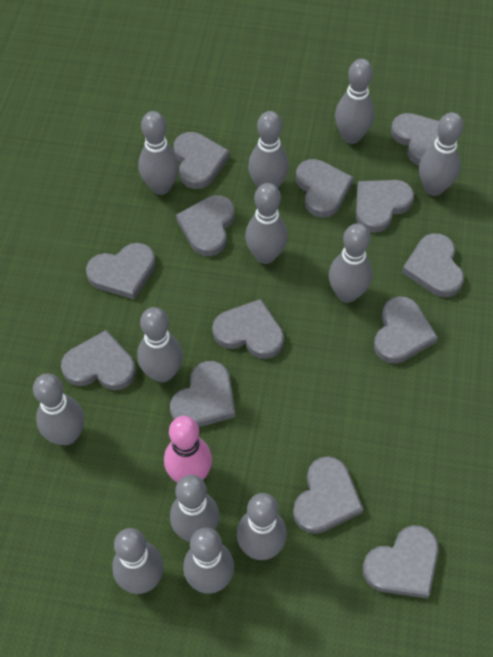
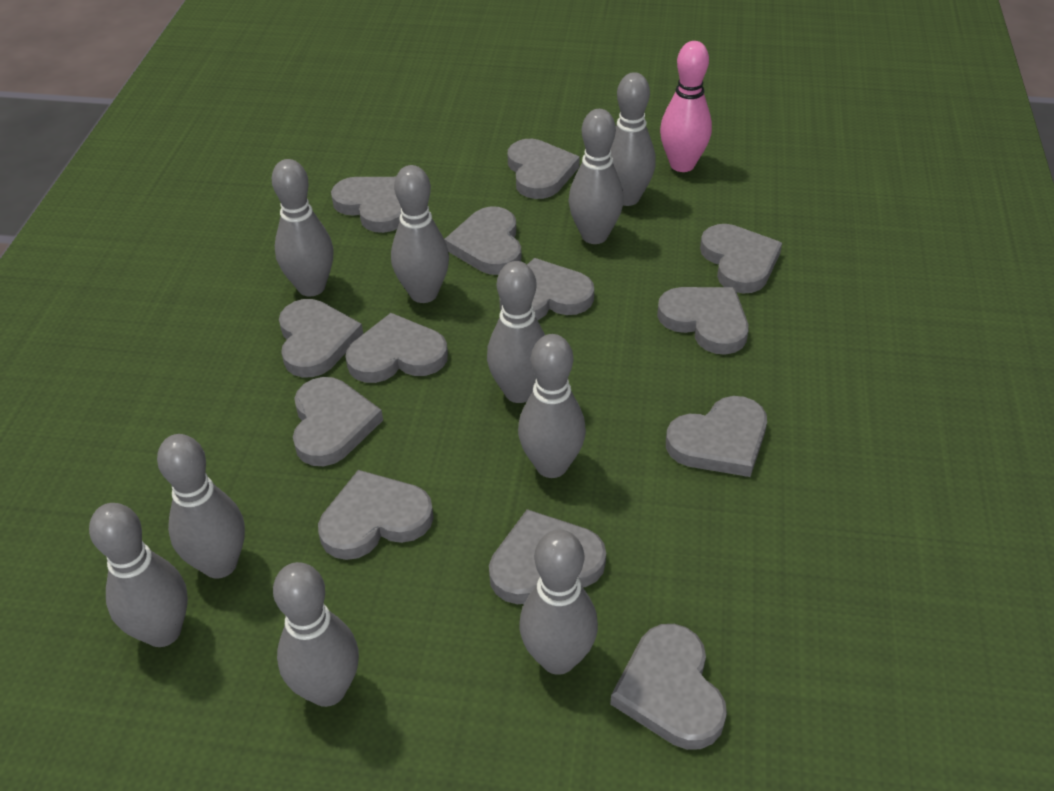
grey bowling pin: [33,374,84,445] [112,528,164,594] [137,307,183,383] [138,111,179,195] [170,475,220,542] [183,528,234,594] [237,493,287,560] [245,183,288,264] [248,111,289,188] [329,223,372,303] [335,59,374,144] [419,112,464,196] = 12 -> [89,503,188,647] [157,434,245,579] [272,159,334,296] [273,562,359,707] [391,165,449,303] [487,261,545,403] [518,334,586,478] [519,529,598,675] [569,109,624,244] [611,72,656,206] = 10

